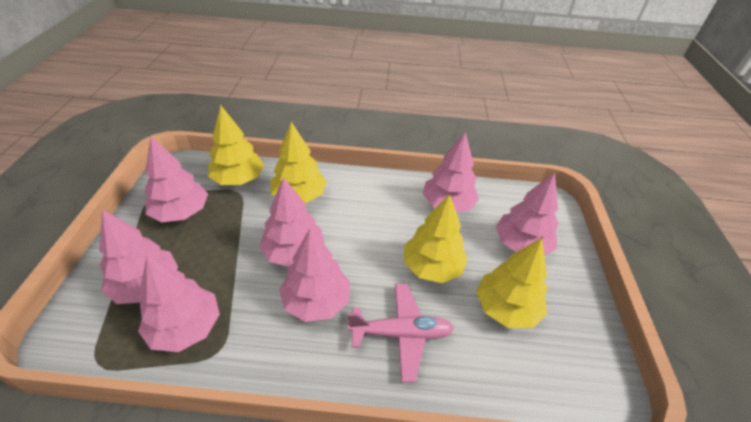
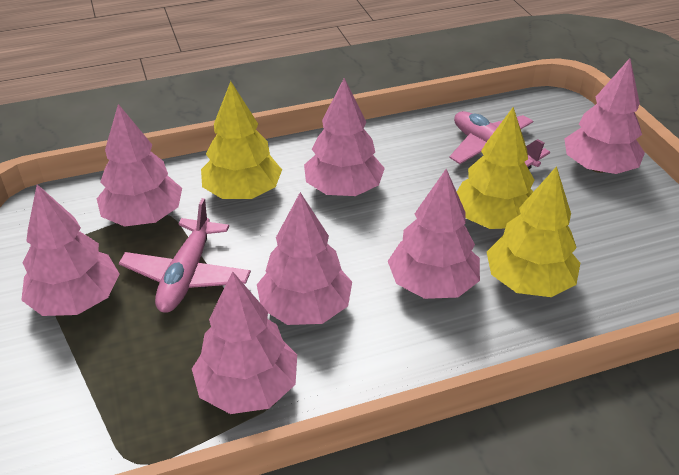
pink plane: [348,284,454,382] = 1 -> [119,198,251,313] [449,111,550,169] = 2
yellow tree: [208,105,264,185] [270,122,327,203] [404,194,468,283] [476,238,548,328] = 4 -> [201,81,282,199] [457,107,535,229] [487,166,580,297] = 3

